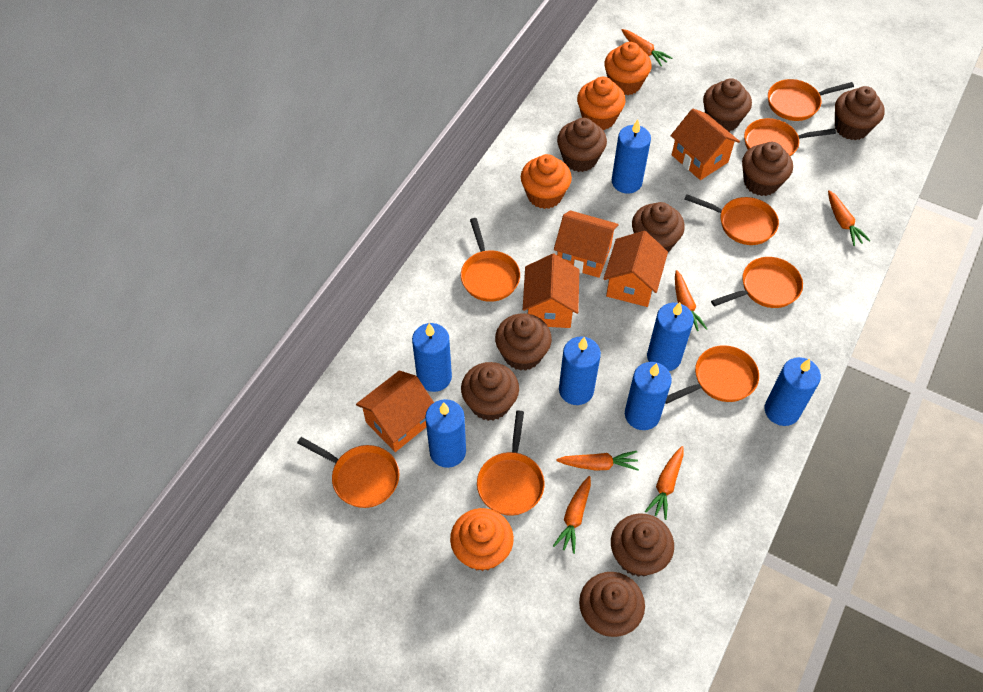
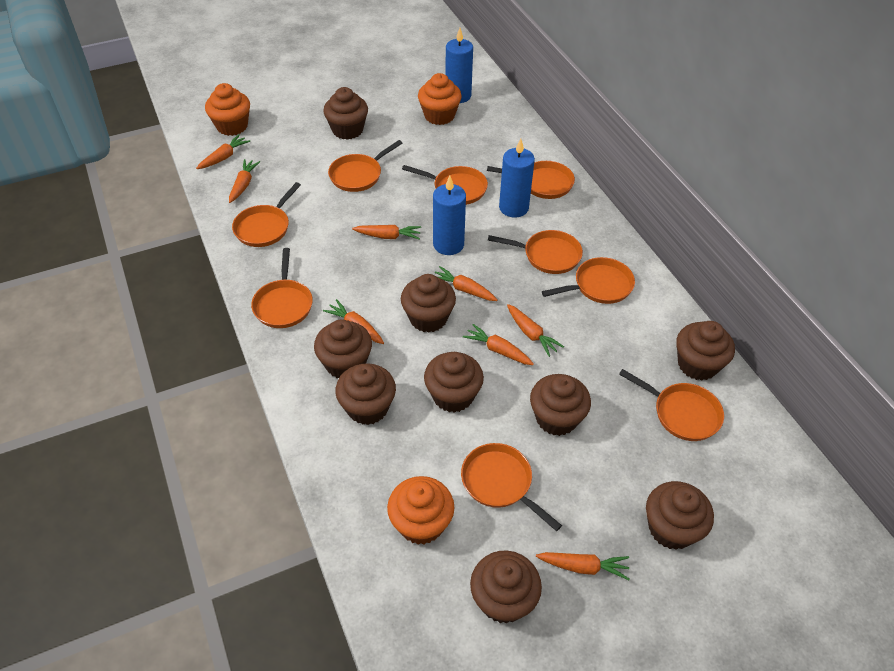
blue candle: [412,323,452,392] [425,399,466,468] [559,336,601,405] [612,119,651,194] [625,362,672,430] [647,302,694,371] [765,357,821,426] = 7 -> [433,176,466,255] [445,28,473,103] [499,138,535,218] = 3
orange carrot: [553,476,591,554] [556,451,639,471] [622,29,672,66] [645,446,684,520] [675,270,707,331] [828,190,871,246] = 6 -> [196,134,250,169] [229,159,260,203] [323,299,384,344] [352,225,421,239] [435,266,498,301] [463,324,534,365] [507,304,564,357] [536,552,630,580] = 8
orange cupcake: [450,508,514,571] [521,154,572,209] [577,77,626,130] [604,42,652,95] = 4 -> [205,83,250,136] [387,476,455,544] [418,73,462,125] = 3
orange house: [356,370,434,452] [523,254,579,328] [554,210,619,278] [603,231,668,307] [671,109,740,180] = 5 -> none = 0
orange pan: [297,437,399,508] [461,218,520,302] [477,411,544,516] [665,345,759,404] [685,194,779,245] [711,257,803,308] [744,118,836,157] [768,79,854,121] = 8 -> [232,182,301,247] [251,248,313,328] [328,140,402,192] [402,165,488,205] [461,443,562,531] [487,161,575,199] [488,230,583,274] [542,257,635,304] [619,369,724,441] = 9

